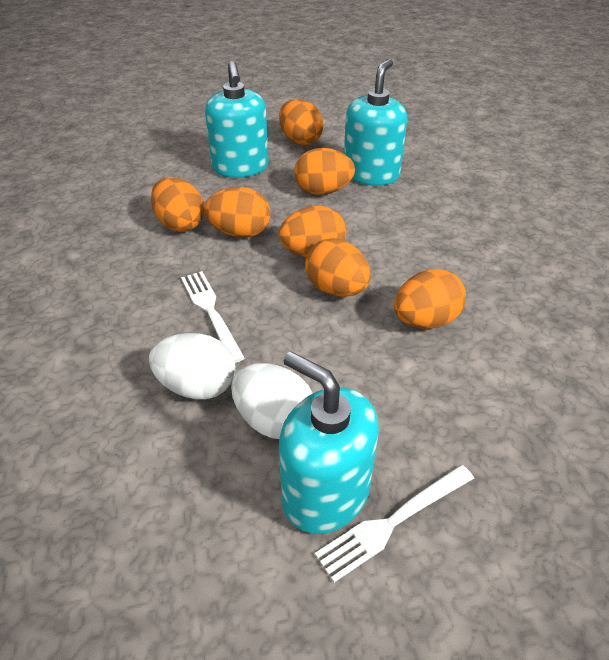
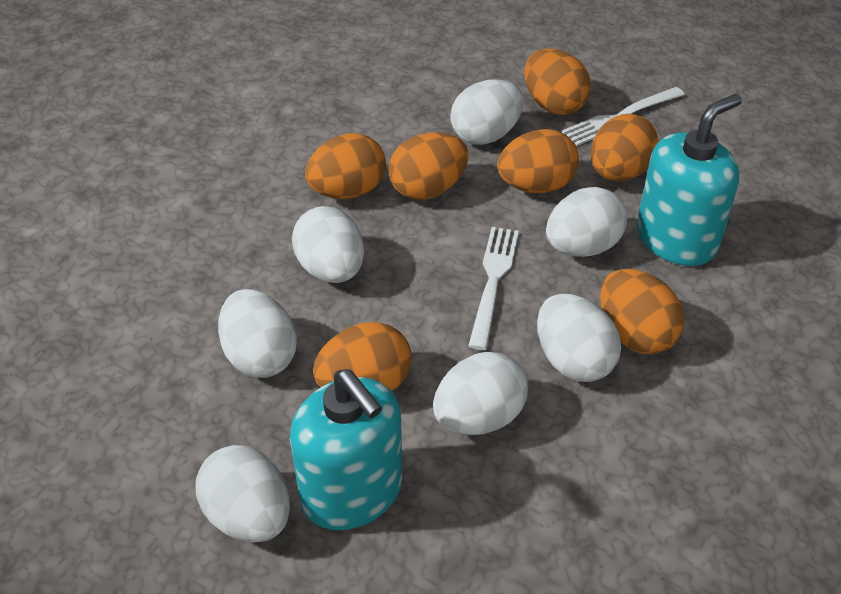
turquoise soap dispenser: [205,61,269,178] [279,352,379,534] [344,59,407,186] = 3 -> [290,369,402,530] [637,94,742,266] = 2
white egg: [149,333,236,399] [231,363,313,439] = 2 -> [196,445,290,543] [218,289,297,378] [292,206,364,283] [433,352,528,435] [450,79,524,145] [537,294,621,382] [546,187,627,257] = 7

